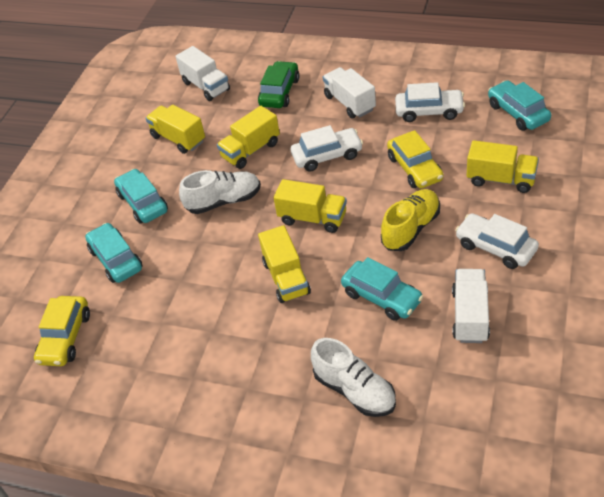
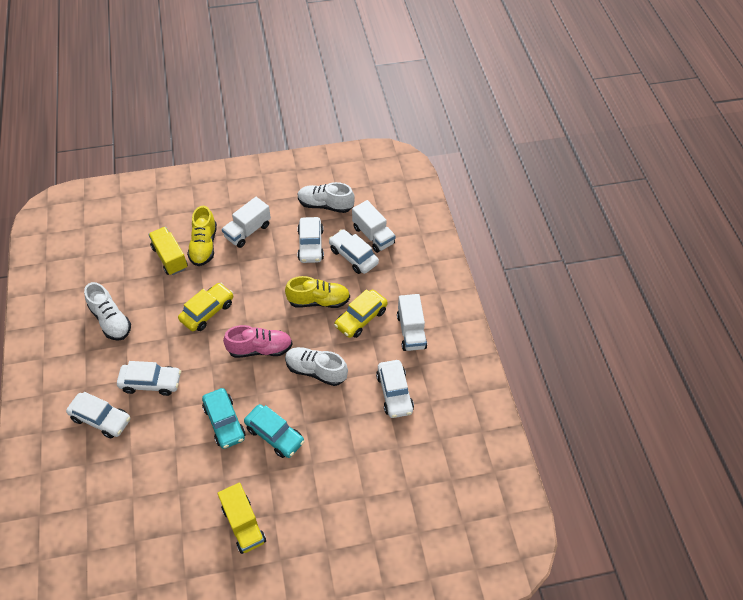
green car: [258,61,300,108] = 1 -> none = 0
pink shoe: none = 0 -> [223,325,293,358] = 1
turquoise car: [85,223,142,283] [114,169,168,223] [341,257,423,321] [488,80,551,131] = 4 -> [202,388,246,449] [244,404,305,458] = 2
white car: [291,125,363,172] [395,82,465,122] [455,213,539,269] = 3 -> [66,392,130,439] [117,361,181,396] [297,217,324,263] [329,229,379,274] [376,360,414,418] = 5
white shoe: [179,170,261,214] [311,338,396,417] = 2 -> [84,282,131,341] [285,347,348,386] [298,182,355,213] = 3
yellow shoe: [381,189,440,251] = 1 -> [187,206,217,266] [285,276,350,308] = 2
yellow truck: [146,105,205,154] [217,106,280,169] [258,225,311,303] [274,179,347,233] [467,140,539,193] = 5 -> [148,227,188,275] [217,483,266,554] = 2

